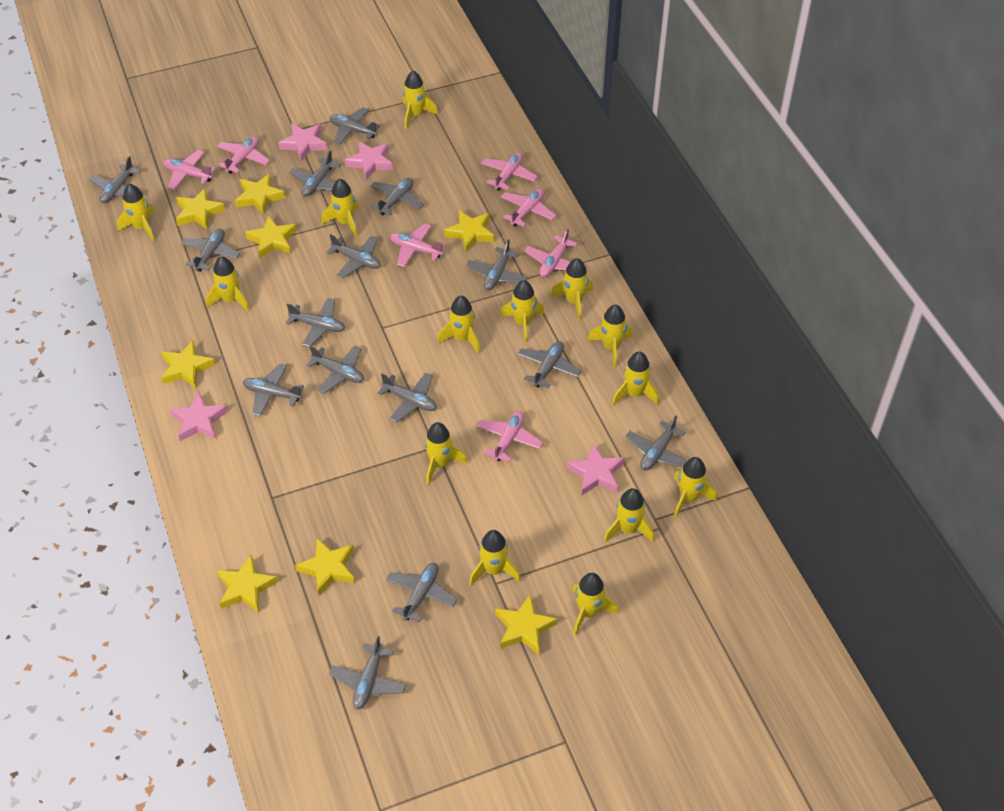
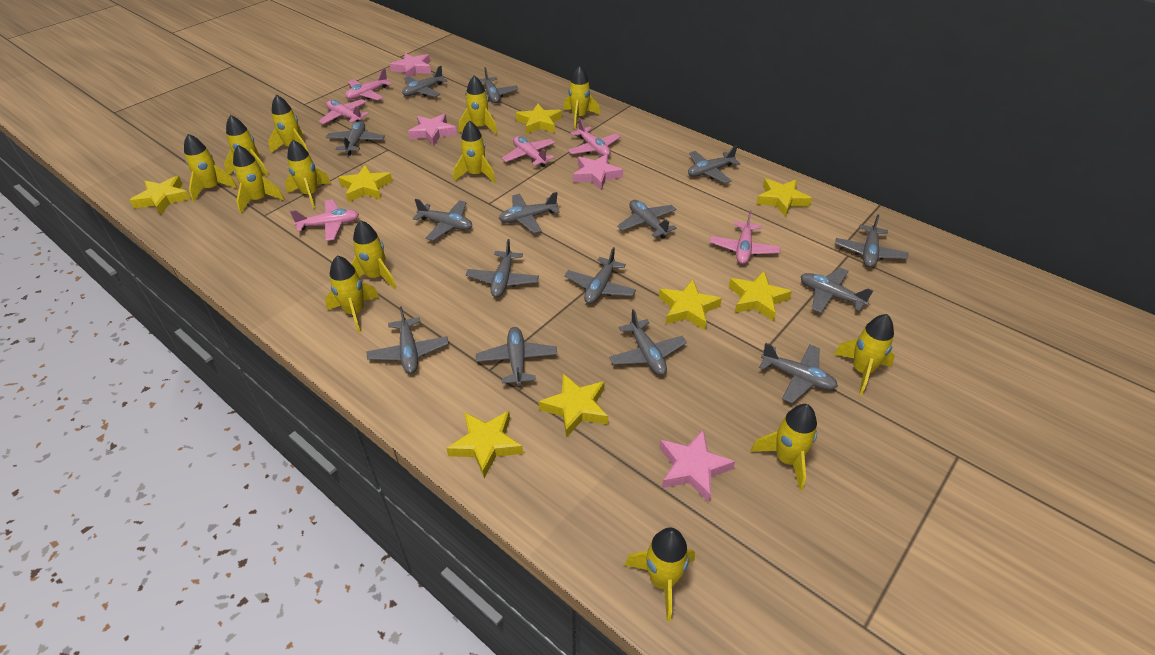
pink plane: [164,150,216,190] [217,136,270,174] [390,224,446,267] [476,411,543,462] [481,152,538,191] [501,188,556,227] [524,228,578,277] = 7 -> [290,199,359,241] [319,99,368,124] [345,69,392,100] [502,136,555,167] [568,118,621,156] [710,210,780,264] = 6
yellow rocket: [117,184,155,242] [206,256,250,312] [321,179,359,237] [403,71,438,129] [424,422,467,485] [437,296,480,354] [469,530,521,586] [500,280,544,343] [551,258,594,320] [572,573,618,636] [588,304,633,368] [604,488,654,542] [612,351,659,405] [674,457,717,518] = 14 -> [184,134,237,202] [224,115,269,176] [233,145,285,214] [268,95,310,155] [285,140,331,209] [325,255,379,333] [351,220,396,289] [453,121,496,183] [459,75,498,135] [563,66,600,129] [624,528,695,622] [751,404,817,491] [834,314,895,395] = 13

